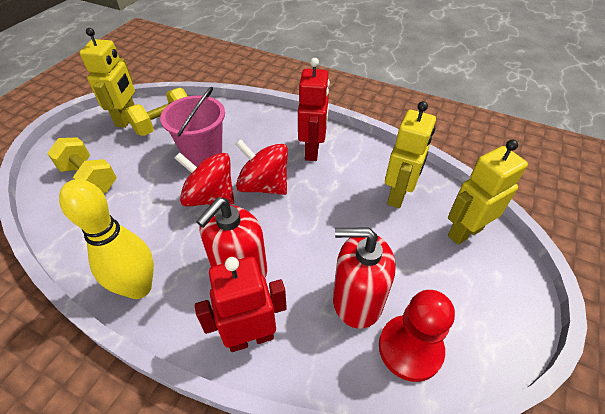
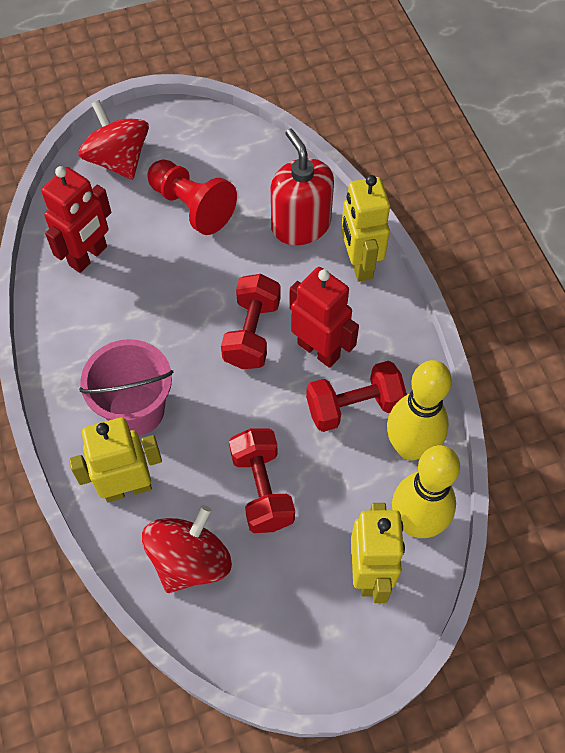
red dumbbell: none = 0 -> [221,274,280,369] [229,428,295,533] [306,361,407,432] = 3
red soap dispenser: [196,197,267,278] [333,228,396,329] = 2 -> [271,129,334,245] = 1
yellow bowling pin: [59,179,154,299] = 1 -> [387,360,452,461] [392,445,460,538] = 2
yellow dumbbell: [47,137,117,193] [125,88,188,136] = 2 -> none = 0

